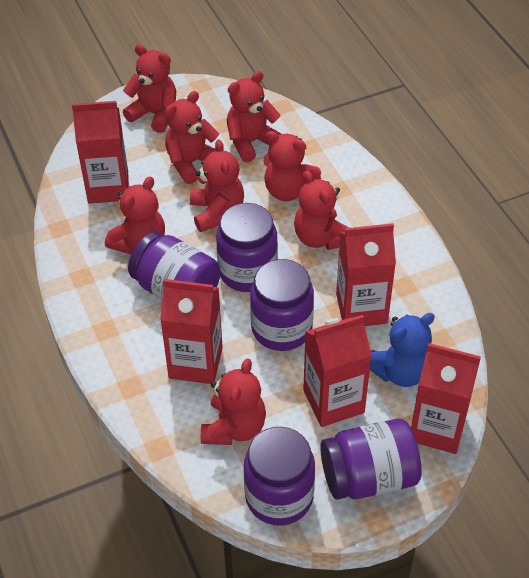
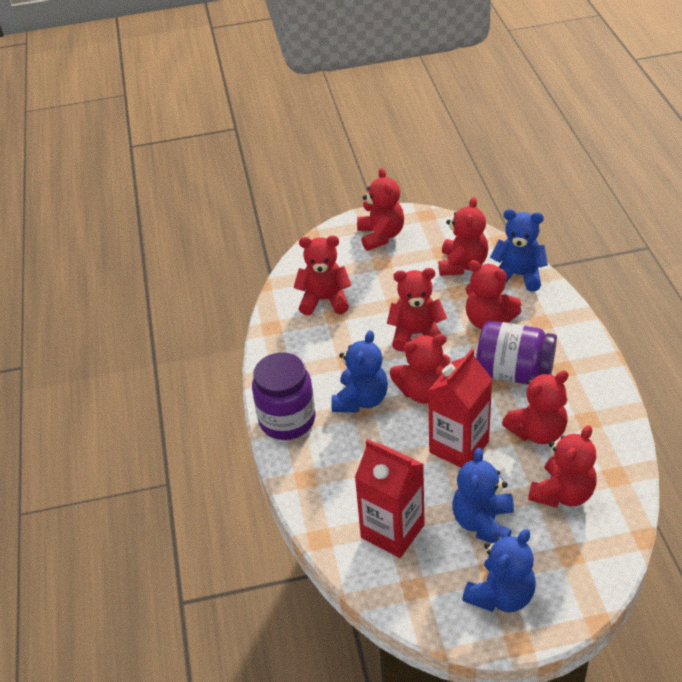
blue teddy bear: [370,313,435,387] = 1 -> [331,330,388,413] [452,448,514,543] [462,529,536,612] [490,209,548,292] = 4
purple jar: [128,231,220,300] [216,203,278,292] [244,427,315,526] [250,259,314,351] [320,418,422,499] = 5 -> [252,353,315,440] [476,321,557,385] = 2
red carton: [72,101,129,204] [160,279,223,384] [303,315,372,427] [336,223,396,326] [411,343,481,454] = 5 -> [355,439,425,558] [428,349,493,468] = 2

